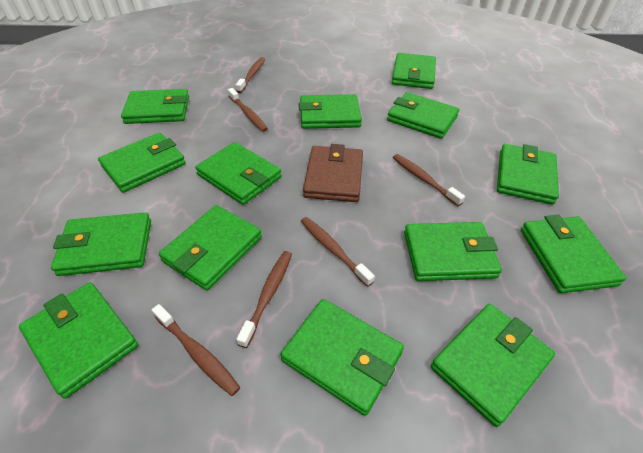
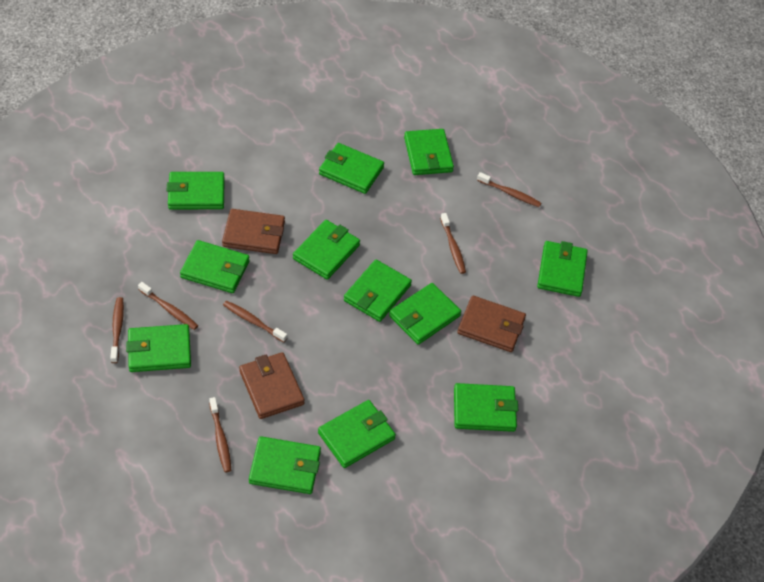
brown wallet: [303,144,363,202] = 1 -> [222,209,285,254] [239,352,305,419] [457,296,526,352] = 3
green wallet: [19,282,138,399] [51,212,151,276] [98,133,186,193] [121,89,189,124] [159,205,262,290] [195,142,282,205] [280,299,404,416] [299,94,362,129] [387,92,460,139] [392,53,436,89] [404,222,502,281] [431,304,555,427] [497,144,559,205] [521,215,626,293] = 14 -> [126,324,191,372] [166,172,225,209] [180,240,250,293] [249,436,321,494] [293,220,360,280] [318,400,396,468] [319,143,384,194] [344,260,412,322] [389,283,461,345] [404,129,454,175] [454,383,518,432] [537,241,588,297] = 12

